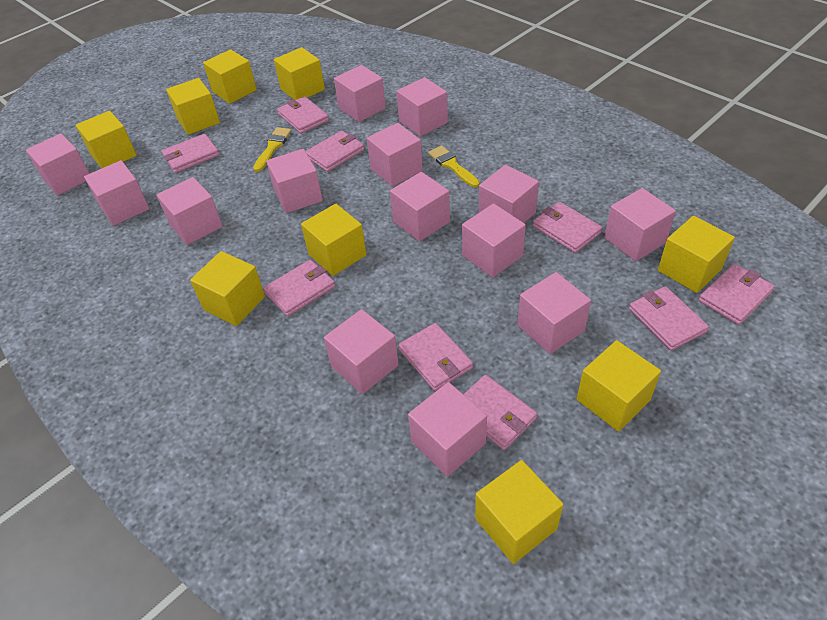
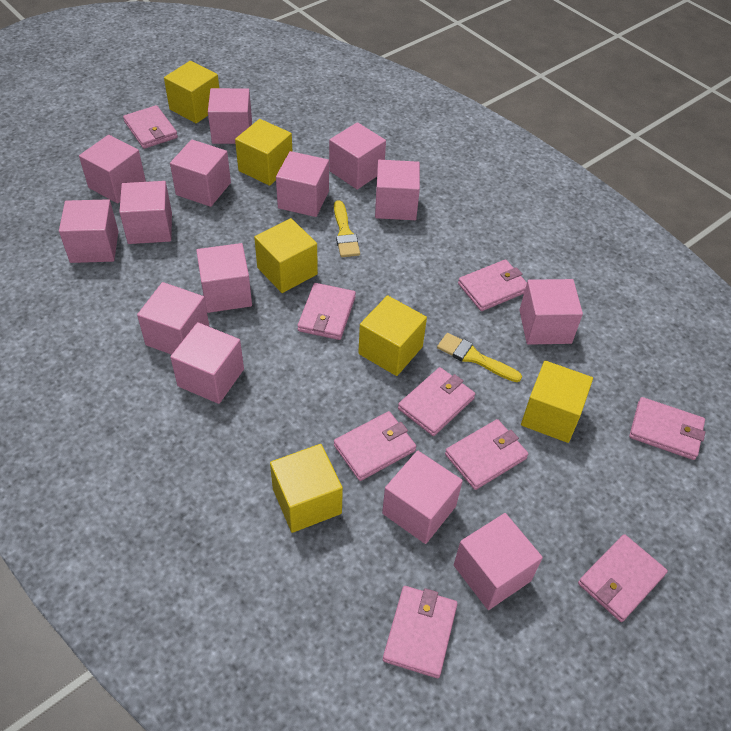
yellow cube: [76,111,137,169] [166,78,220,135] [190,251,265,326] [203,49,257,104] [274,47,325,100] [301,204,367,276] [475,460,563,564] [577,340,661,431] [658,216,735,293] = 9 -> [164,61,219,123] [235,119,293,186] [254,218,318,293] [270,444,343,533] [358,295,427,376] [521,361,593,443] = 6

